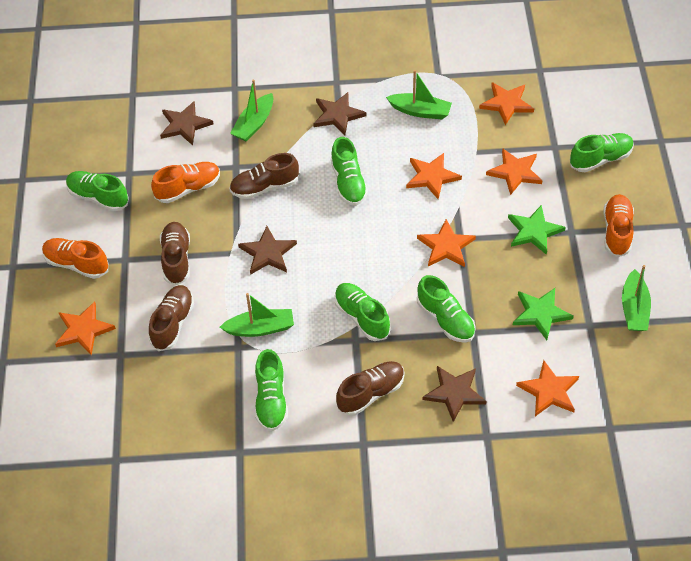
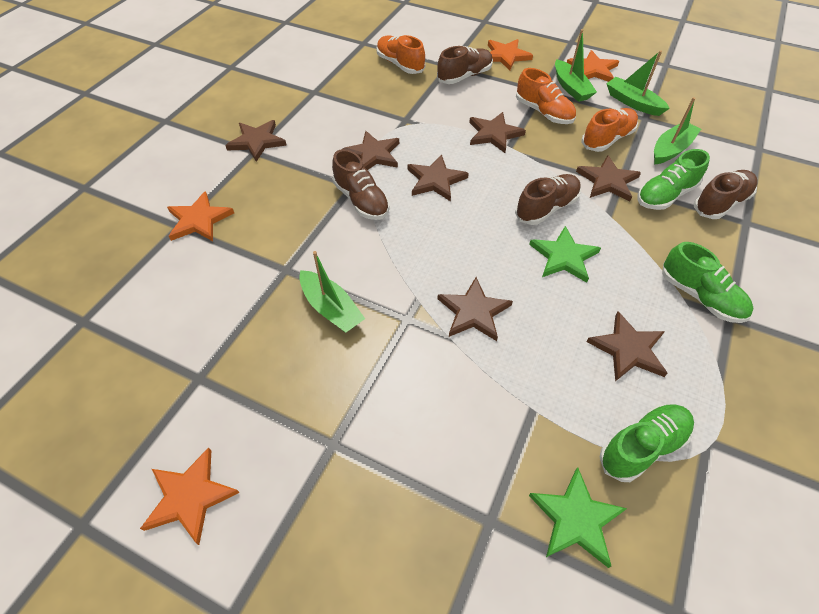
brown star: [160,101,214,145] [238,226,297,275] [313,92,367,136] [423,366,487,422] = 4 -> [225,120,287,162] [343,131,399,170] [407,155,469,201] [437,277,513,341] [469,112,526,153] [576,155,641,202] [587,312,667,381] = 7
green shoe: [66,171,129,211] [255,349,288,431] [331,137,368,206] [334,283,390,341] [417,275,476,343] [570,133,634,172] = 6 -> [599,404,694,482] [637,149,710,210] [662,242,754,323] = 3
orange star: [55,301,116,356] [406,153,462,199] [417,219,476,267] [479,82,534,125] [486,148,543,195] [516,360,579,416] = 6 -> [140,447,240,545] [167,191,234,241] [488,39,533,71] [567,50,619,82] = 4

